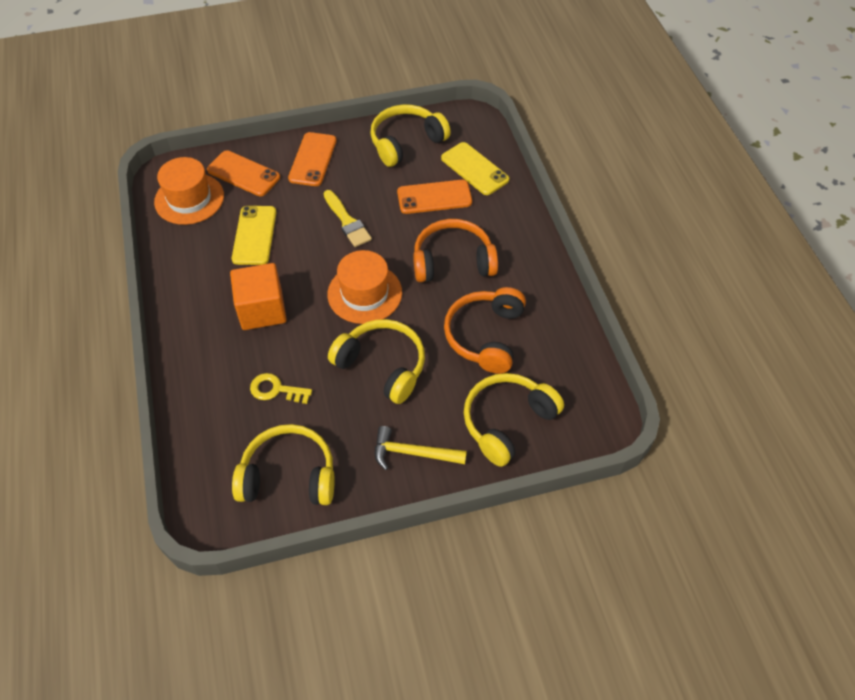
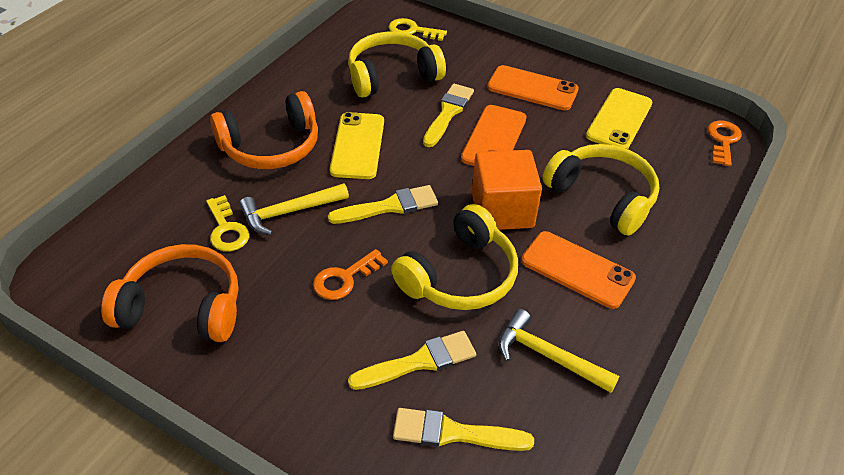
orange hat: [154,157,224,225] [327,250,402,324] = 2 -> none = 0
orange key: none = 0 -> [313,249,388,300] [708,120,742,166] = 2
yellow brush: [323,190,372,247] = 1 -> [328,185,438,224] [348,331,476,390] [393,408,534,451] [423,84,474,147] = 4
yellow hammer: [375,426,467,470] = 1 -> [239,183,349,235] [499,309,619,393] = 2
yellow headphones: [232,424,335,505] [328,319,425,404] [370,104,451,167] [464,373,564,467] = 4 -> [348,32,446,97] [391,204,518,310] [542,144,660,236] = 3
yellow key: [250,373,312,404] = 1 -> [206,195,249,252] [389,18,447,41] = 2

